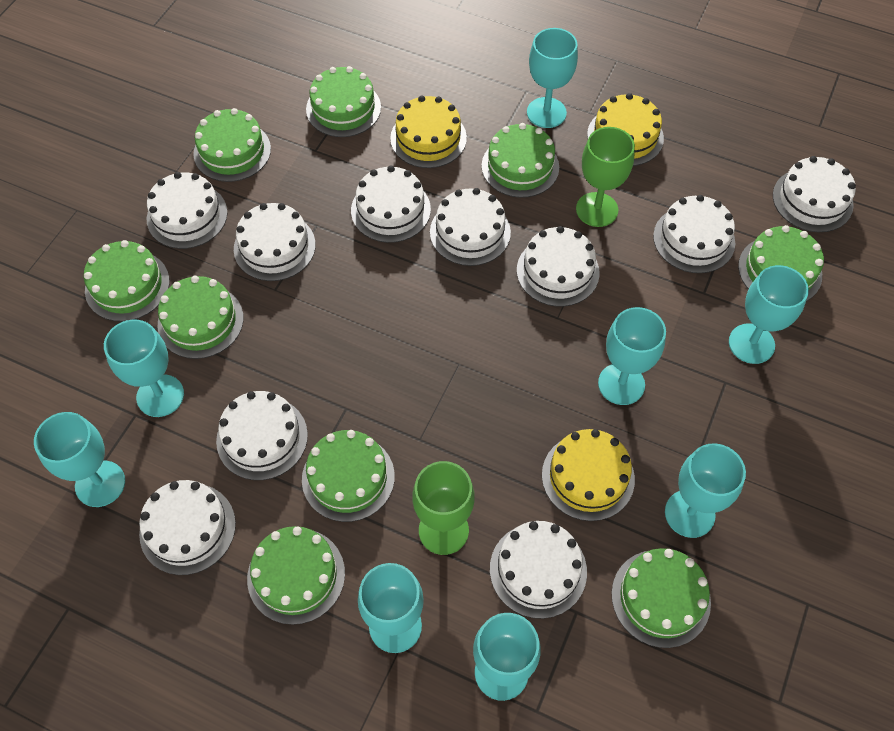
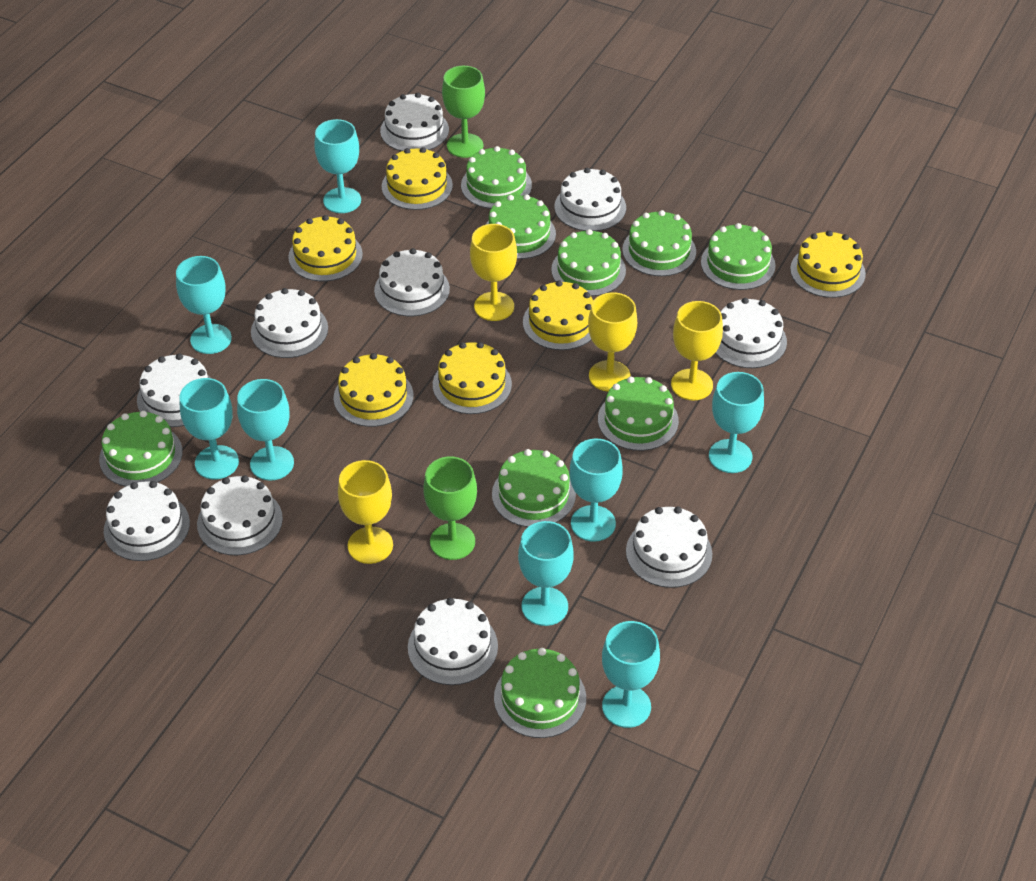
yellow cake: [390,95,467,168] [542,429,635,521] [587,93,664,166] = 3 -> [288,215,363,281] [334,353,414,427] [382,147,453,210] [433,342,512,414] [523,280,593,350] [790,230,866,298] = 6
yellow goblet: none = 0 -> [338,460,393,564] [470,224,517,321] [588,292,637,392] [671,301,723,401] = 4

